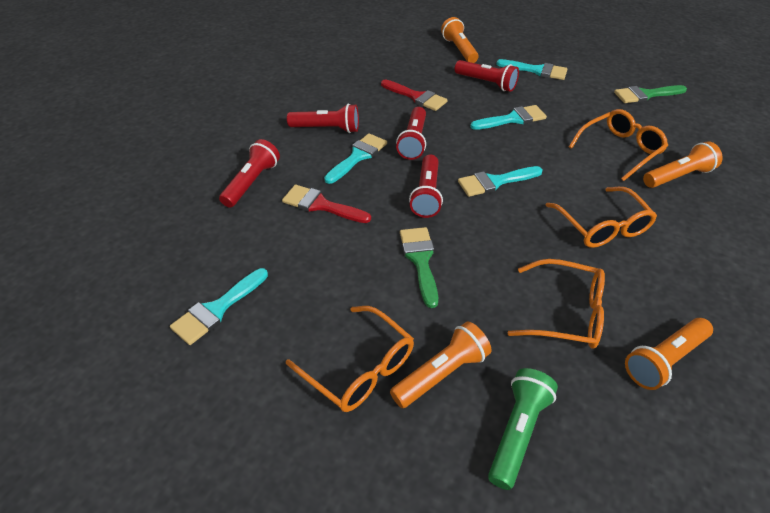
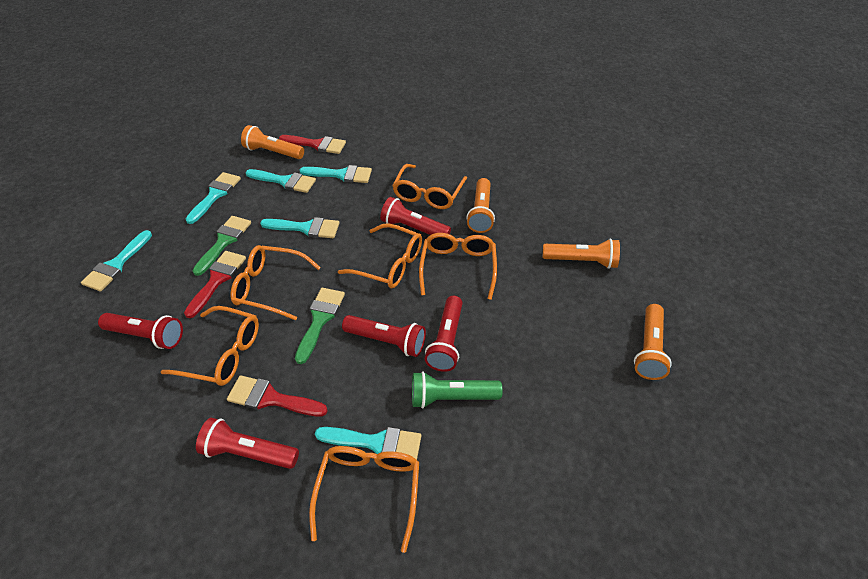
orange glasses: [286,306,414,412] [508,259,605,349] [546,187,657,248] [569,109,668,181] = 4 -> [161,306,259,386] [231,245,321,320] [309,446,419,553] [338,223,422,288] [392,164,467,209] [419,233,497,300] = 6
red brush: [282,185,371,223] [381,80,448,111] = 2 -> [184,251,246,318] [227,375,328,417] [279,135,346,154] = 3
turquoise brush: [170,268,268,345] [324,133,387,184] [458,166,543,197] [470,105,547,130] [496,59,568,80] = 5 -> [81,230,152,291] [186,172,241,224] [246,169,316,193] [260,217,340,238] [299,165,372,183] [315,427,421,460] = 6

